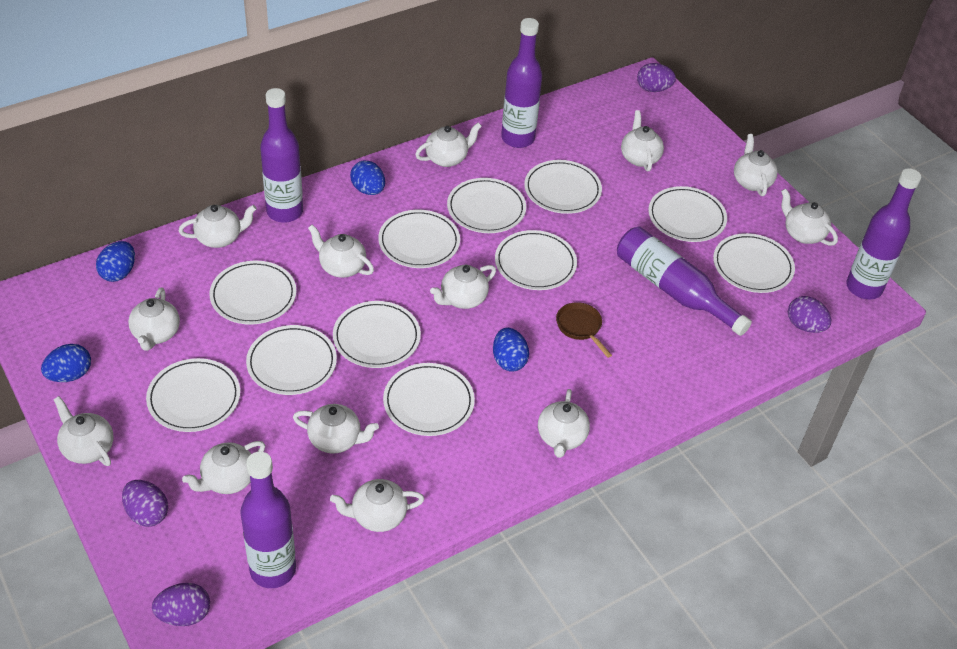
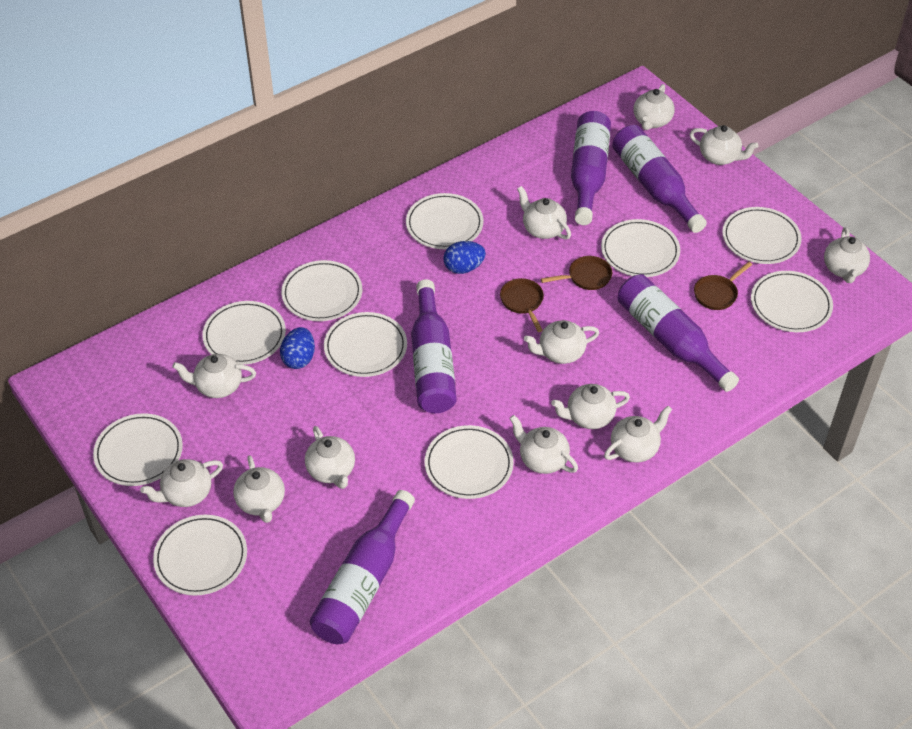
blue egg: [41,344,91,382] [96,241,135,282] [350,161,385,195] [493,328,529,372] = 4 -> [280,327,315,369] [443,241,486,274] = 2
brown pan: [556,302,612,358] = 1 -> [500,278,544,332] [541,256,612,290] [694,262,752,310] = 3
purple egg: [122,480,168,527] [152,583,210,626] [637,63,676,92] [788,296,831,333] = 4 -> none = 0
white plate: [146,358,240,432] [209,261,297,325] [246,325,337,395] [333,301,421,368] [378,210,460,268] [383,363,475,436] [447,178,526,233] [495,230,577,290] [524,160,602,214] [648,186,727,242] [713,233,795,293] = 11 -> [93,413,183,486] [153,515,247,596] [202,301,286,365] [281,260,362,321] [324,312,407,377] [406,193,484,249] [425,425,514,499] [601,219,680,277] [722,207,802,264] [751,271,833,332] = 10
white teapot: [53,396,113,466] [128,287,180,351] [179,205,257,248] [182,441,265,494] [293,404,379,454] [308,225,374,278] [330,479,424,532] [415,122,482,167] [430,265,496,309] [538,389,590,458] [621,110,664,171] [734,134,778,196] [781,189,838,246] = 13 -> [140,459,223,507] [172,354,256,398] [233,456,285,523] [305,426,355,489] [509,415,578,474] [517,186,571,239] [524,320,599,364] [551,384,630,429] [604,406,672,463] [633,84,675,130] [690,125,759,165] [824,227,870,283] = 12

